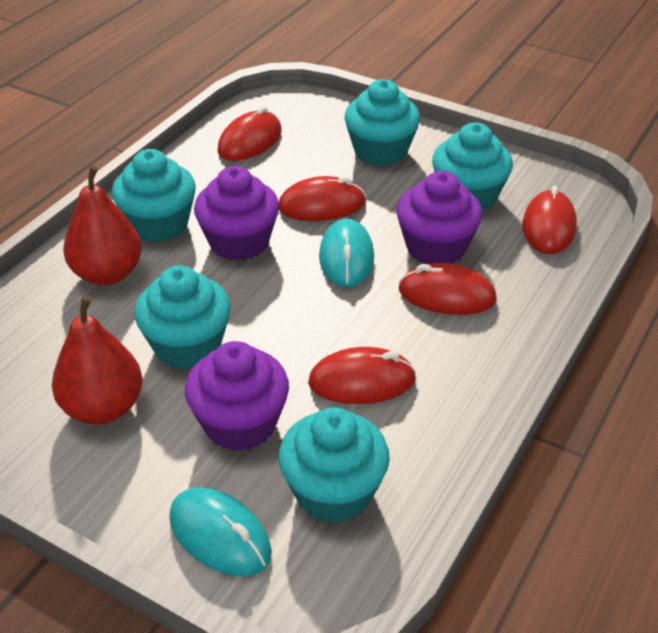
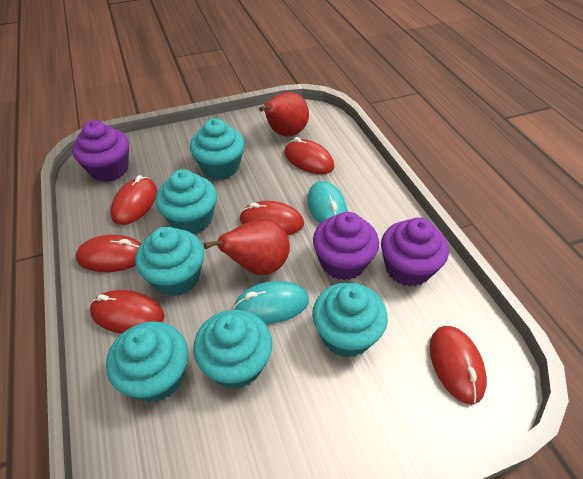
red mouse: [217,106,282,161] [279,176,366,221] [308,347,416,404] [398,263,497,315] [523,186,577,254] = 5 -> [76,235,142,272] [90,290,165,334] [110,175,157,225] [240,201,304,235] [284,137,334,174] [430,326,487,405] = 6
turquoise cupcake: [112,149,196,243] [134,265,231,369] [279,408,390,523] [344,79,420,166] [432,123,513,212] = 5 -> [106,321,188,402] [135,227,204,296] [156,169,217,234] [190,118,245,180] [193,310,272,389] [312,282,388,358] = 6

